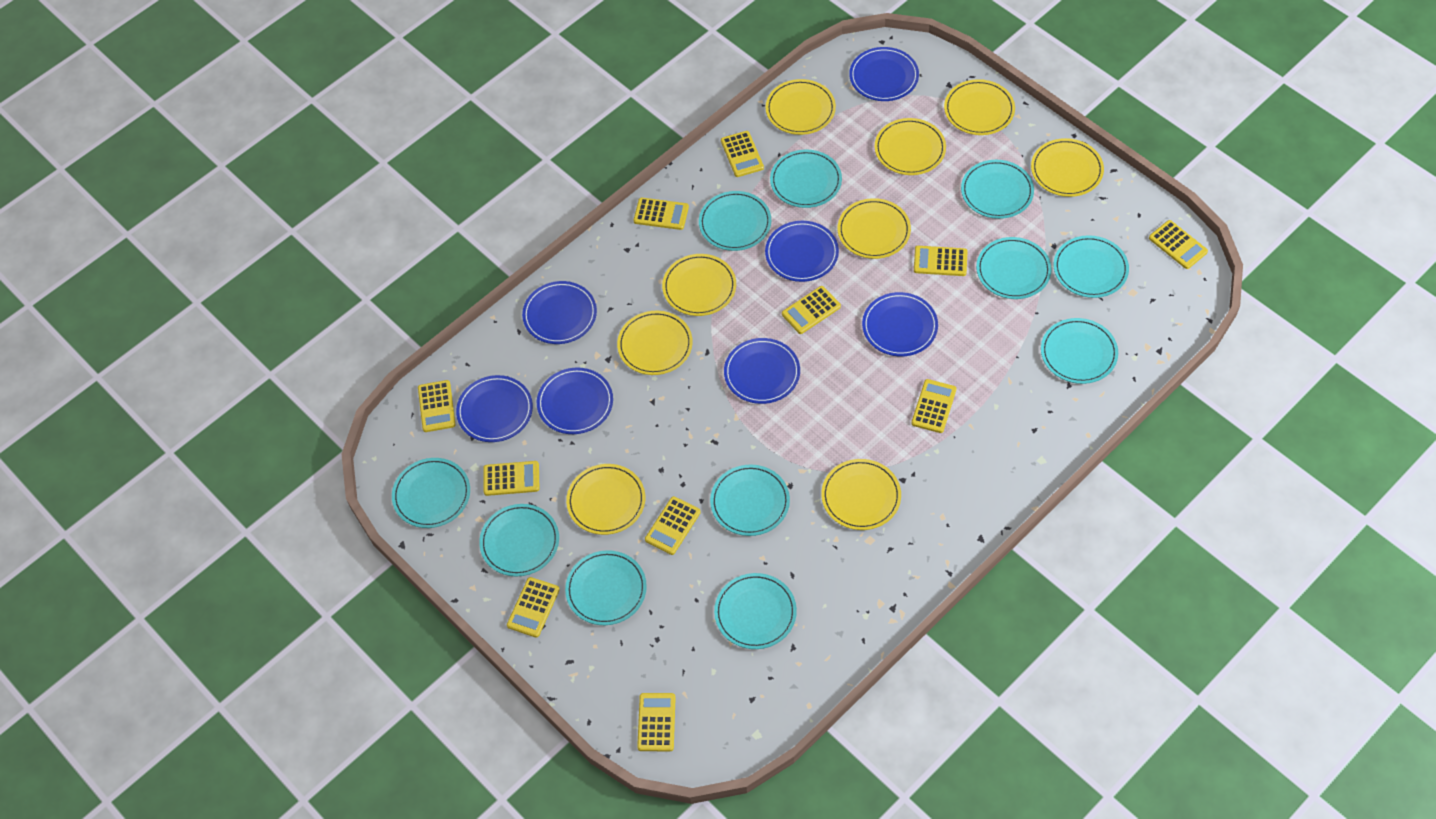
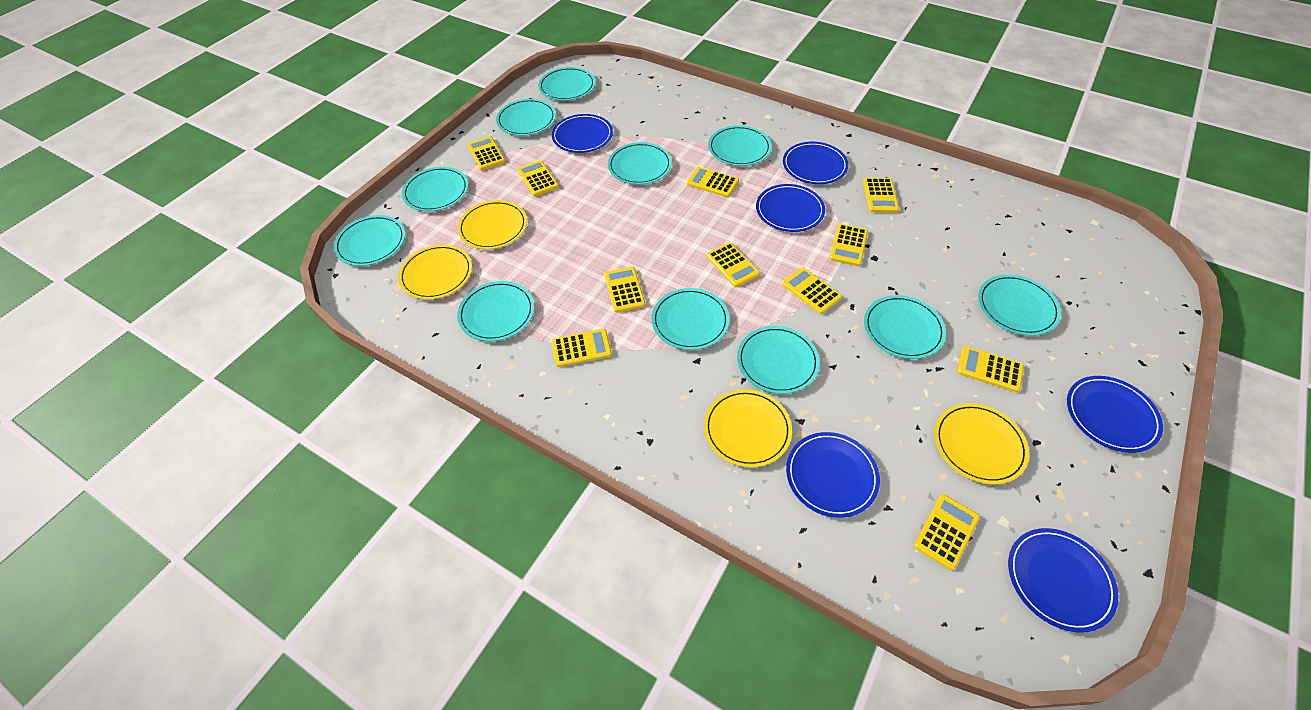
blue plate: [456,375,533,442] [522,281,597,344] [537,367,613,434] [724,338,800,404] [765,221,839,282] [849,47,919,101] [862,292,938,356] = 7 -> [552,114,613,153] [756,184,825,232] [783,142,848,184] [786,432,880,518] [1008,528,1119,633] [1067,376,1163,453] = 6
yellow plate: [566,464,645,535] [617,311,693,375] [662,254,736,316] [766,79,836,135] [821,459,901,530] [838,198,911,259] [875,118,946,175] [944,79,1015,135] [1031,138,1104,197] = 9 -> [398,244,472,300] [458,200,527,249] [704,389,792,468] [934,403,1029,485] = 4

